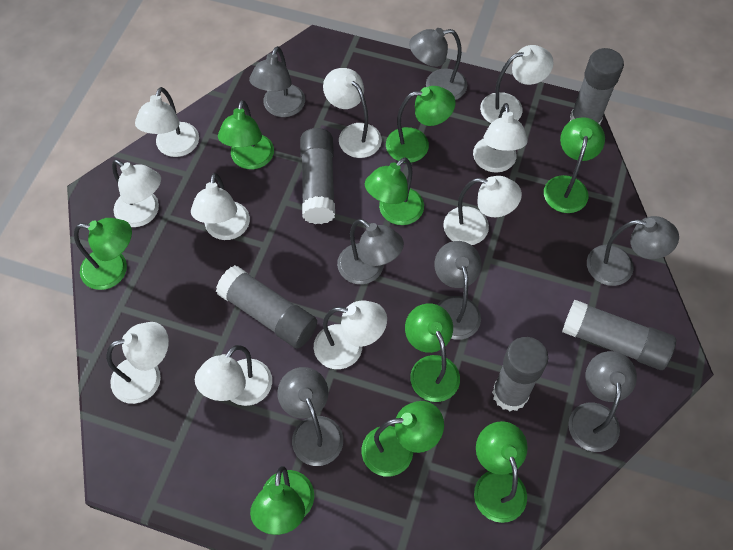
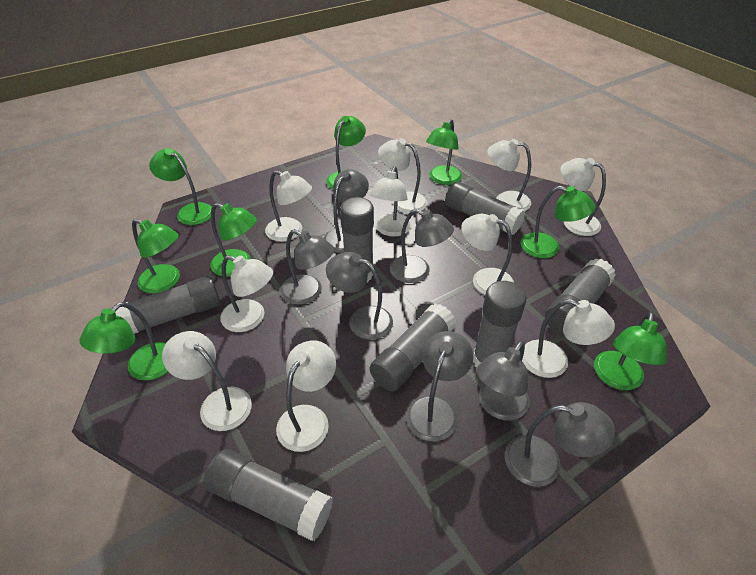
green lamp: [74,218,132,290] [218,100,274,169] [250,466,314,535] [362,401,444,476] [365,157,424,225] [386,86,456,163] [405,303,460,402] [474,421,528,523] [544,117,605,213] = 9 -> [80,302,168,381] [132,219,180,293] [149,148,212,225] [210,203,257,277] [326,116,366,189] [426,119,462,185] [520,186,595,258] [594,312,667,390] = 8
grey glue stick: [216,265,317,348] [300,128,335,224] [492,337,548,411] [562,300,676,370] [570,48,624,125] = 5 -> [115,276,220,334] [204,449,333,541] [340,197,374,282] [370,303,456,391] [445,182,525,235] [473,281,526,368] [545,258,616,334] = 7

